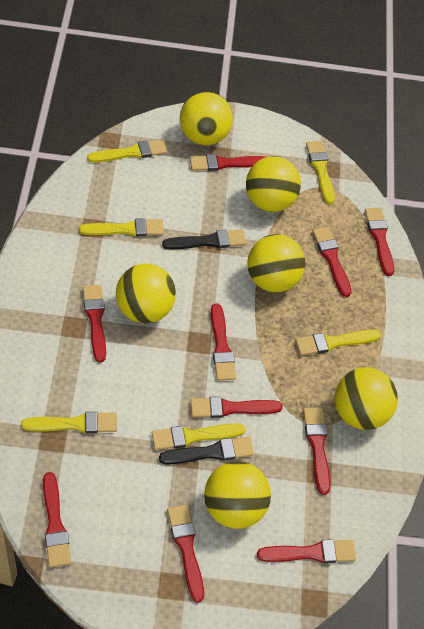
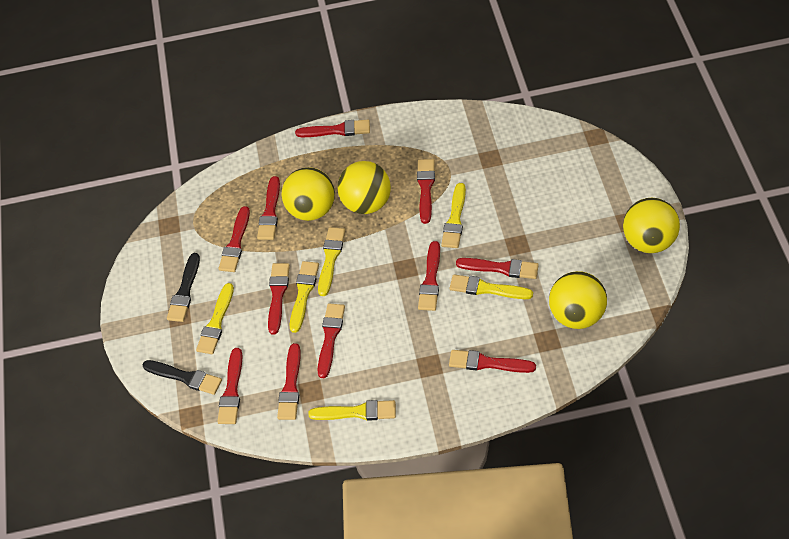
red brush: [43,472,71,567] [83,285,106,362] [167,504,204,602] [190,154,266,171] [191,397,283,418] [211,303,236,381] [257,539,356,563] [303,408,330,495] [313,227,352,297] [365,208,394,276] = 10 -> [217,348,242,424] [218,206,250,272] [257,176,280,240] [268,263,290,334] [277,343,301,420] [295,120,370,137] [317,304,345,378] [417,159,435,224] [418,241,440,311] [449,350,536,373] [456,258,539,279] = 11
yellow ball: [116,264,176,323] [180,91,233,145] [204,461,271,529] [246,156,301,212] [247,234,306,292] [335,367,398,430] = 6 -> [282,167,335,221] [337,161,391,214] [549,271,607,329] [623,198,680,253] = 4

